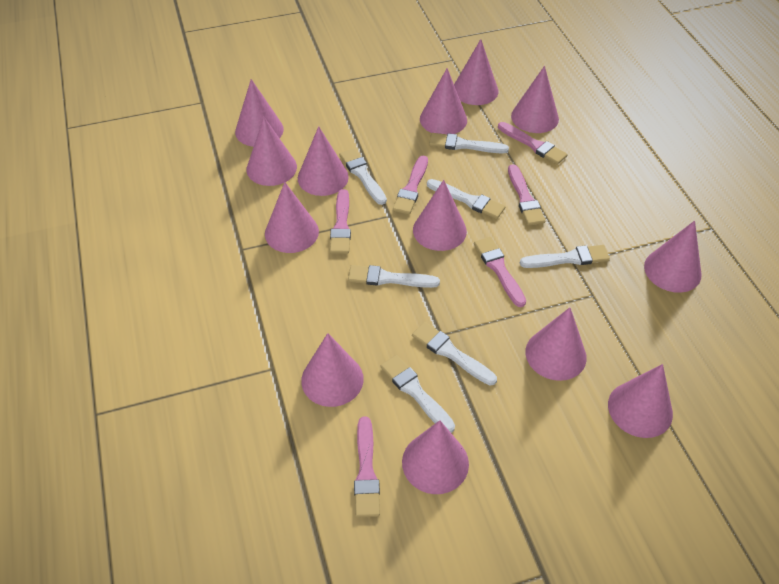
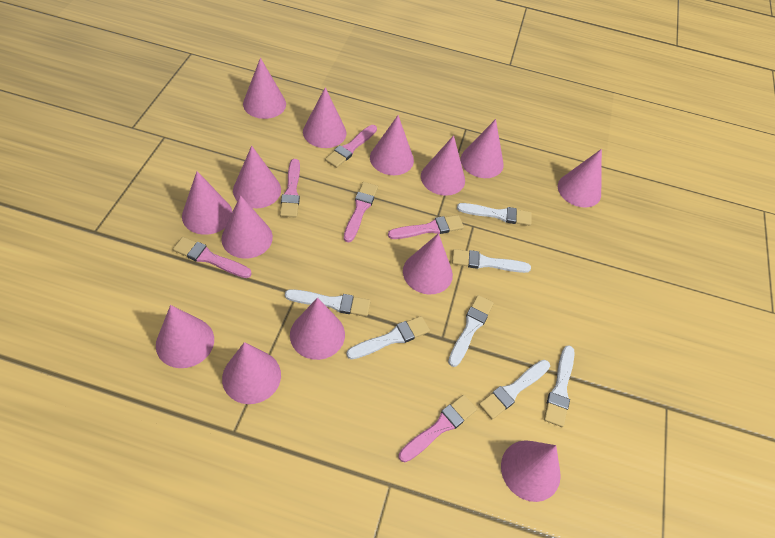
pink cone: [235,79,284,147] [246,117,297,186] [265,182,319,253] [298,126,349,196] [301,333,364,407] [402,420,469,494] [413,180,467,251] [420,68,467,134] [454,39,498,105] [511,66,559,133] [525,307,587,381] [608,364,673,438] [644,221,701,293] = 13 -> [156,305,214,368] [182,171,232,235] [221,195,273,259] [222,342,281,404] [233,146,281,208] [243,58,286,119] [290,298,345,360] [303,87,347,148] [370,115,414,175] [403,233,453,294] [421,135,465,196] [461,119,504,178] [501,440,561,502] [558,149,602,207] = 14

